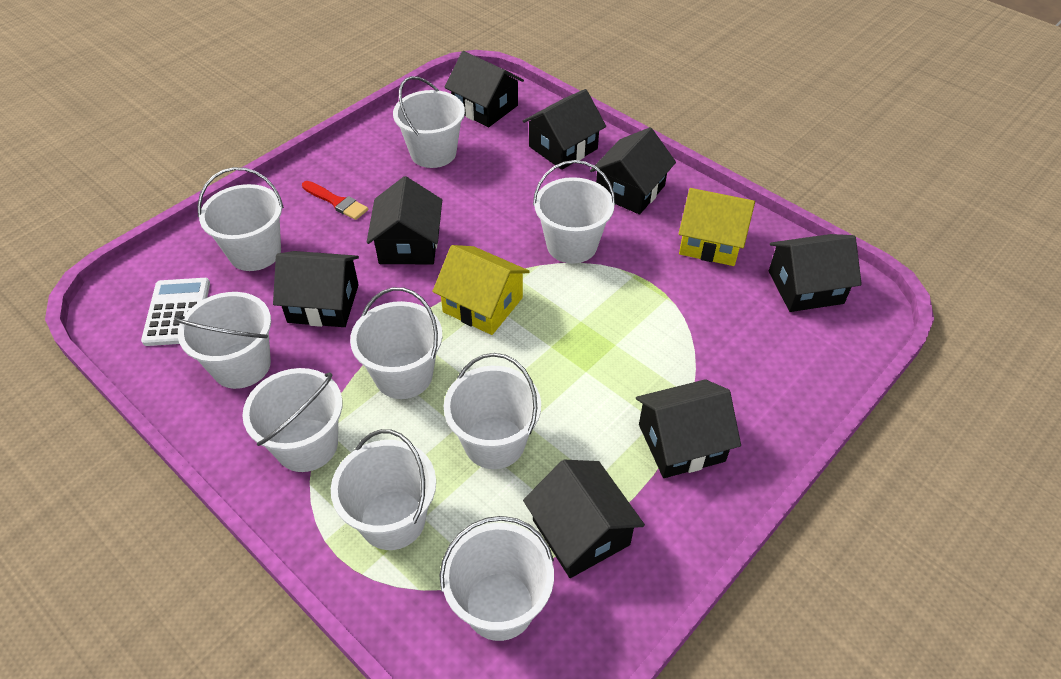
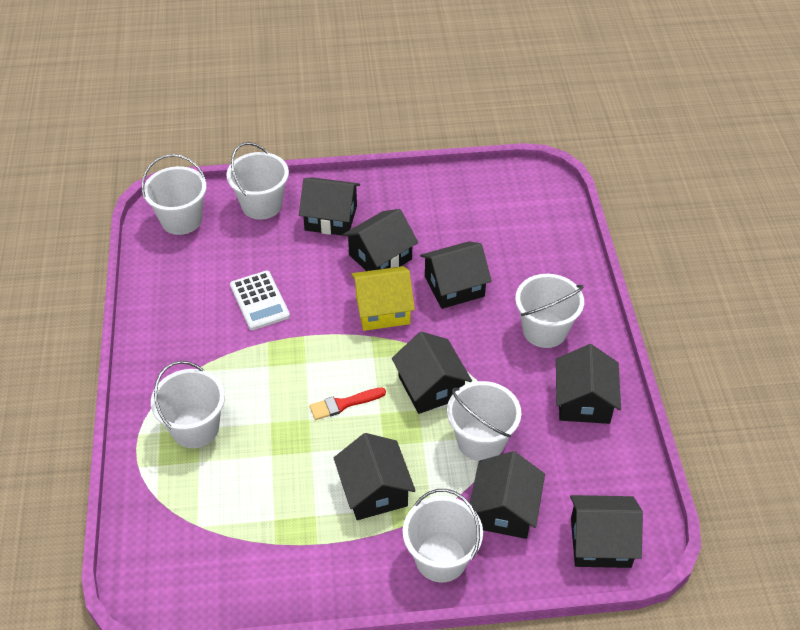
white bucket: [174,292,271,389] [197,167,284,271] [243,368,343,472] [331,429,436,550] [350,287,442,399] [393,76,465,168] [440,516,554,641] [444,353,541,469] [533,160,616,264] = 9 -> [142,154,207,235] [151,361,225,448] [226,142,289,220] [403,489,483,583] [447,381,521,461] [515,274,584,348] = 6
yellow house: [432,245,530,335] [679,188,755,266] = 2 -> [351,266,415,331] = 1

